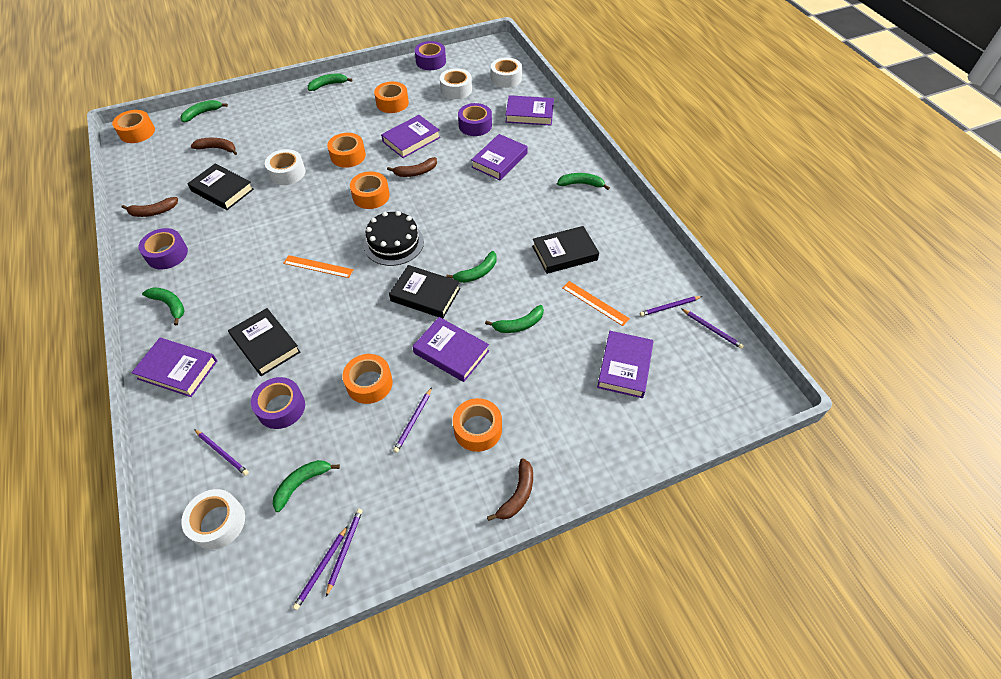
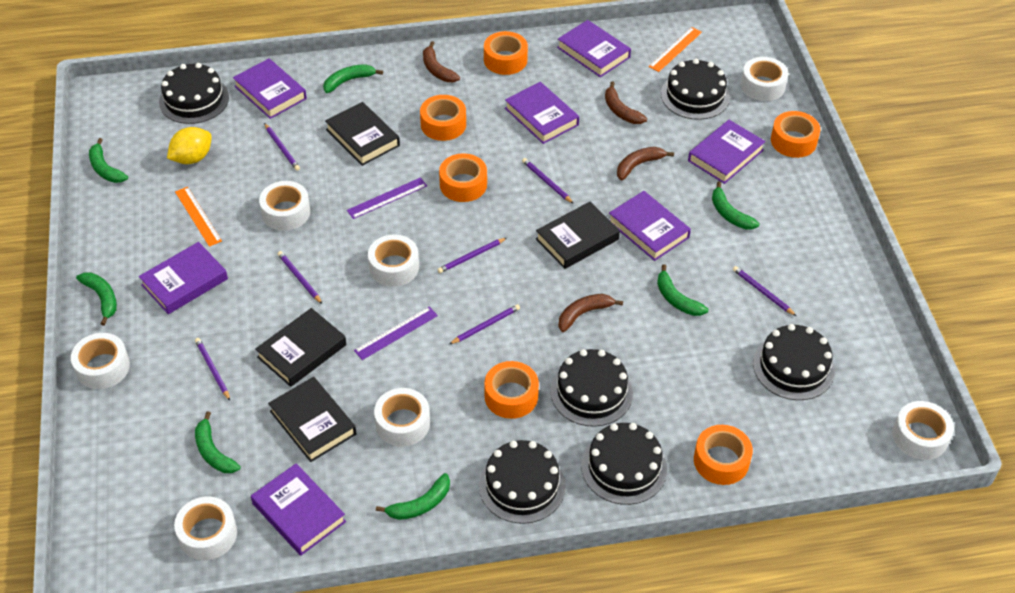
black cake: [364,211,424,266] = 1 -> [159,63,229,124] [479,440,566,524] [551,349,633,427] [581,423,667,505] [661,59,730,120] [753,324,835,400] = 6
purple book: [131,338,217,397] [381,115,441,158] [412,317,489,382] [471,134,528,180] [506,95,554,126] [597,331,654,398] = 6 -> [139,242,228,314] [233,59,307,119] [251,464,346,556] [505,82,579,144] [557,20,631,77] [609,191,691,261] [688,120,766,184] = 7
purple pencil: [194,429,249,476] [293,526,348,610] [326,509,363,597] [393,387,432,453] [640,296,702,316] [681,308,744,349] = 6 -> [195,338,230,401] [264,123,300,171] [278,251,322,304] [437,238,506,273] [450,304,520,344] [522,158,574,204] [733,266,796,316] = 7
purple ruler: none = 0 -> [347,177,427,219] [354,307,438,360] = 2
purple tape: [138,228,188,269] [251,377,305,429] [415,41,446,70] [458,103,492,136] = 4 -> none = 0
white tape: [181,489,245,549] [265,149,305,185] [440,68,472,99] [491,57,522,88] = 4 -> [71,333,130,389] [174,497,237,560] [259,181,310,231] [368,235,419,287] [374,388,430,447] [741,57,788,101] [892,401,954,460] = 7
yellow lemon: none = 0 -> [167,127,212,164] = 1

